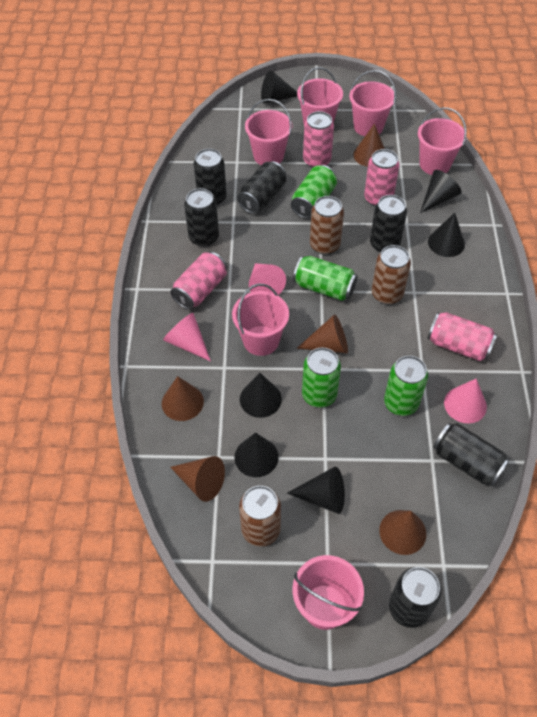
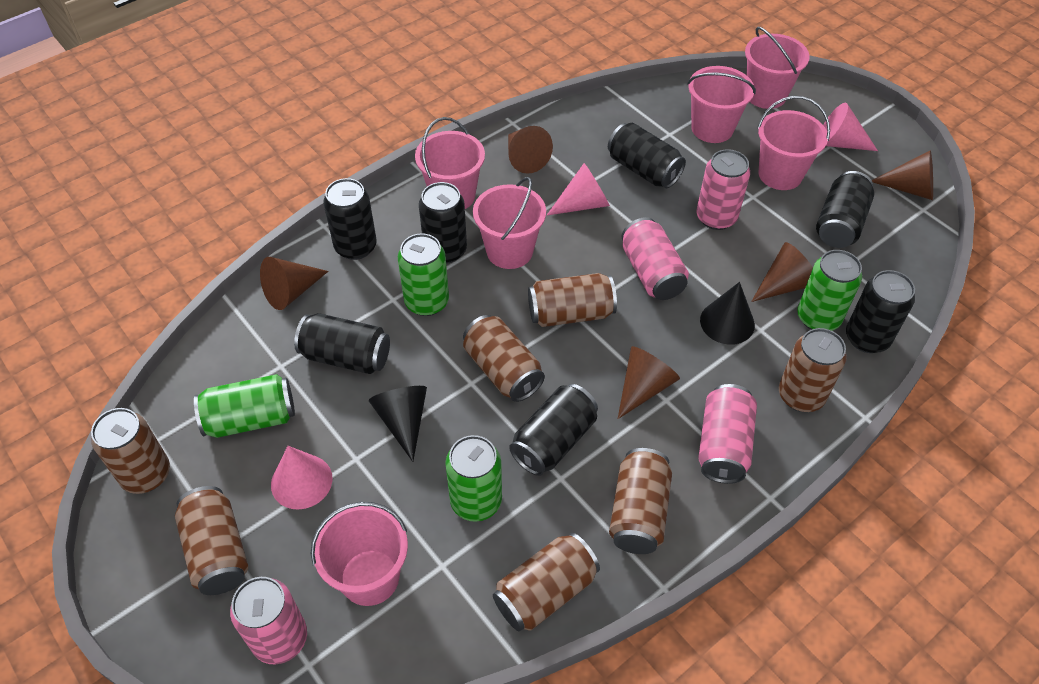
black can: [184,188,219,247] [194,149,227,205] [237,161,286,214] [370,195,407,253] [389,567,442,628] [433,423,510,487] = 6 -> [294,313,390,374] [323,178,377,260] [419,182,467,264] [509,384,598,476] [608,123,686,188] [816,171,874,248] [846,270,915,353] = 7
black cone: [234,433,279,477] [240,373,282,418] [261,70,297,104] [287,467,345,514] [420,170,461,213] [428,213,465,257] = 6 -> [369,386,427,462] [700,282,755,345] = 2
brown can: [239,486,281,547] [310,196,344,255] [372,245,411,304] = 3 -> [91,408,170,494] [175,486,248,595] [463,315,545,402] [493,533,600,631] [528,273,617,327] [609,448,672,554] [779,328,847,412] = 7

